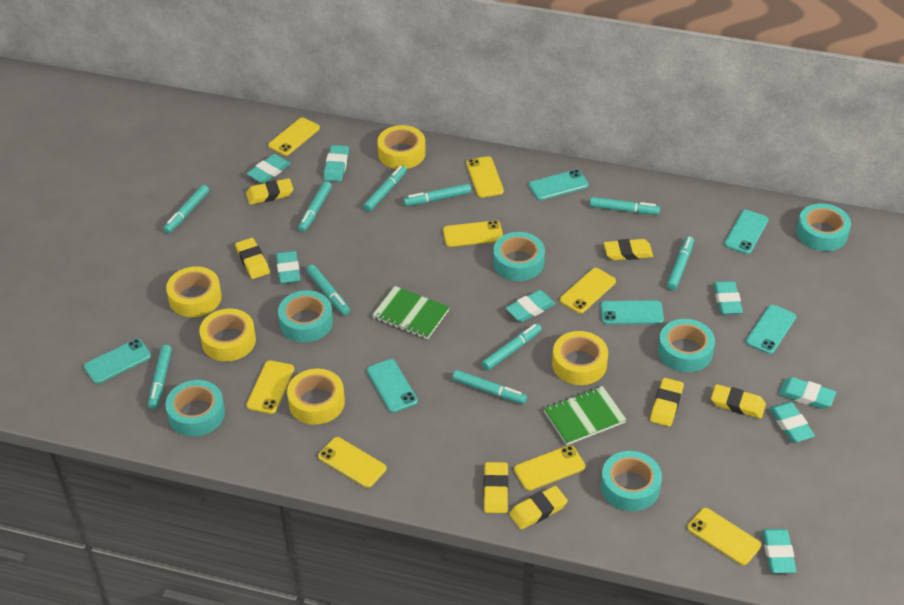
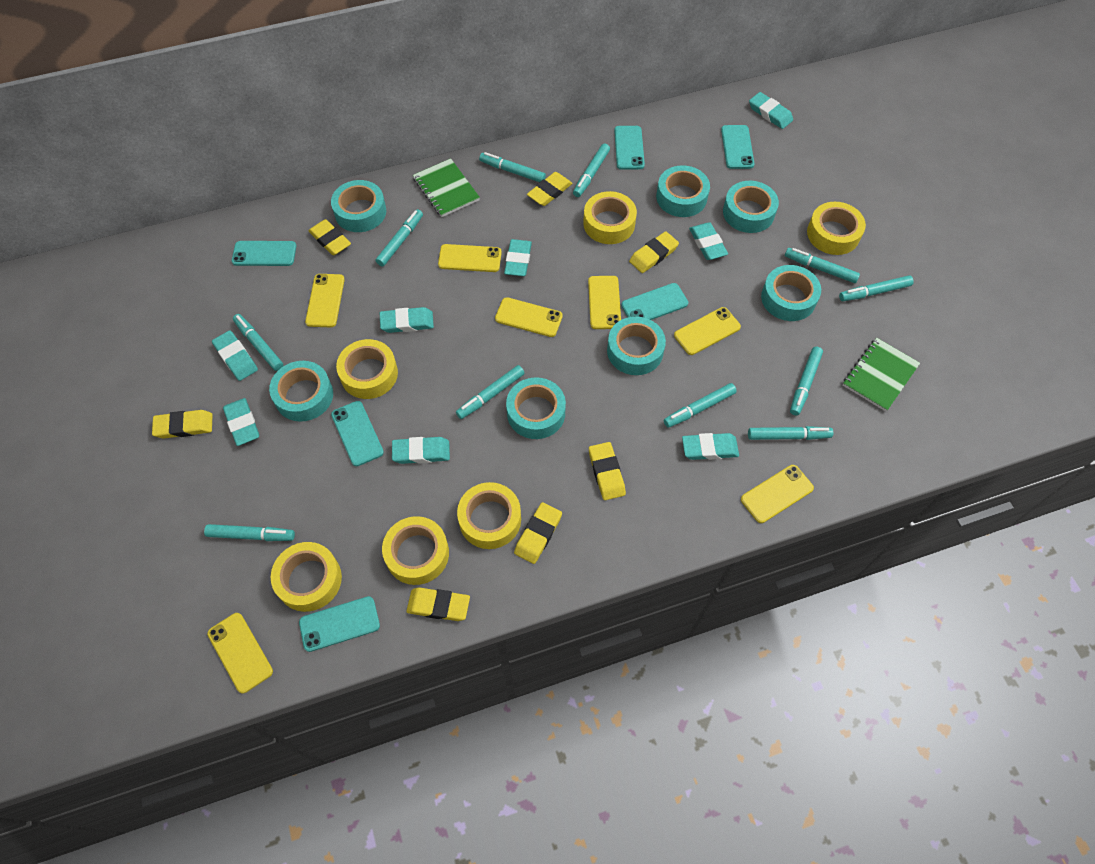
turquoise marker: [148,345,172,409] [163,185,209,234] [298,181,332,232] [306,265,350,315] [363,165,407,212] [403,183,471,206] [453,370,527,404] [482,323,542,370] [590,197,660,215] [667,236,694,290] = 10 -> [204,524,295,541] [233,314,283,371] [376,209,423,266] [456,365,524,419] [479,152,546,182] [573,143,610,197] [664,383,737,428] [748,426,834,440] [785,248,860,283] [790,347,823,415] [839,275,914,301] = 11
turquoise tape: [165,380,225,436] [278,290,333,342] [493,232,545,281] [601,451,662,511] [658,319,715,372] [796,203,851,251] = 6 -> [269,361,333,422] [331,180,386,232] [506,377,566,439] [607,317,666,375] [656,165,710,217] [723,181,779,233] [761,265,821,321] = 7
yellow phone: [246,360,294,414] [268,118,320,156] [318,437,386,488] [443,220,503,247] [466,156,504,198] [514,445,585,491] [560,268,616,314] [687,508,761,565] = 8 -> [207,613,273,693] [305,274,345,328] [438,244,502,272] [495,297,563,337] [588,276,621,329] [674,307,741,355] [741,465,814,523] = 7
yellow tape: [166,267,222,317] [199,309,256,361] [287,369,345,425] [377,125,426,169] [552,331,608,385] = 5 -> [271,542,342,612] [336,339,398,399] [382,516,449,585] [457,482,521,549] [583,191,637,244] [807,202,866,255] = 6

